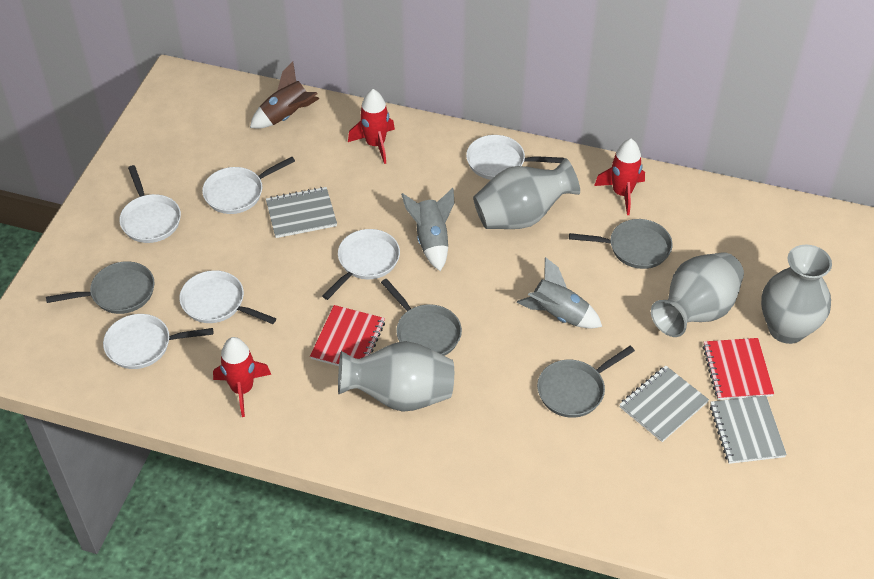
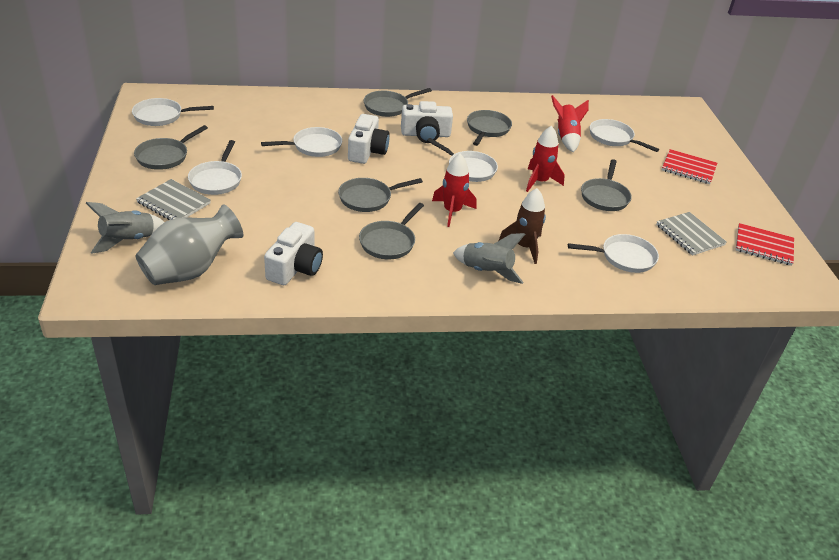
grey notebook: [266,187,337,238] [619,365,709,442] [710,395,787,464] = 3 -> [136,179,211,220] [656,212,727,255] = 2
grey pan: [46,261,155,314] [381,279,462,356] [537,346,635,418] [569,219,673,269] = 4 -> [134,125,208,170] [338,178,423,212] [359,203,424,259] [364,88,432,117] [467,110,512,146] [581,159,632,211] = 6
grey vase: [338,341,454,412] [473,158,580,229] [651,252,744,337] [761,245,832,344] = 4 -> [135,204,243,285] = 1
white camera: none = 0 -> [264,222,323,285] [348,114,390,164] [401,101,453,143] = 3

